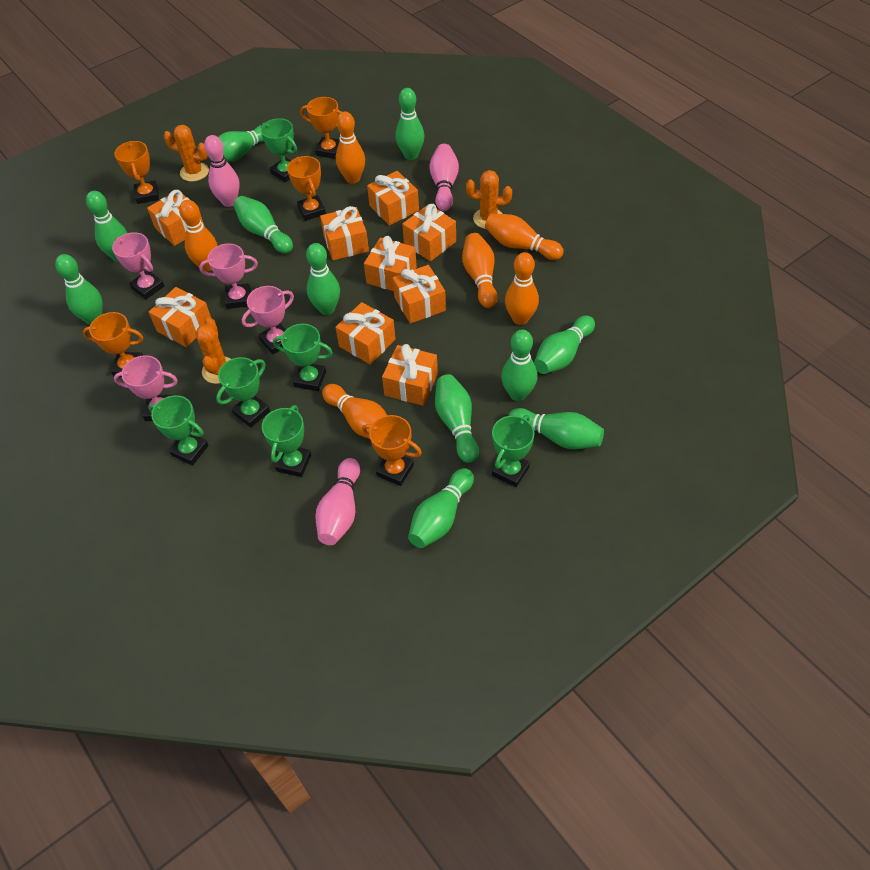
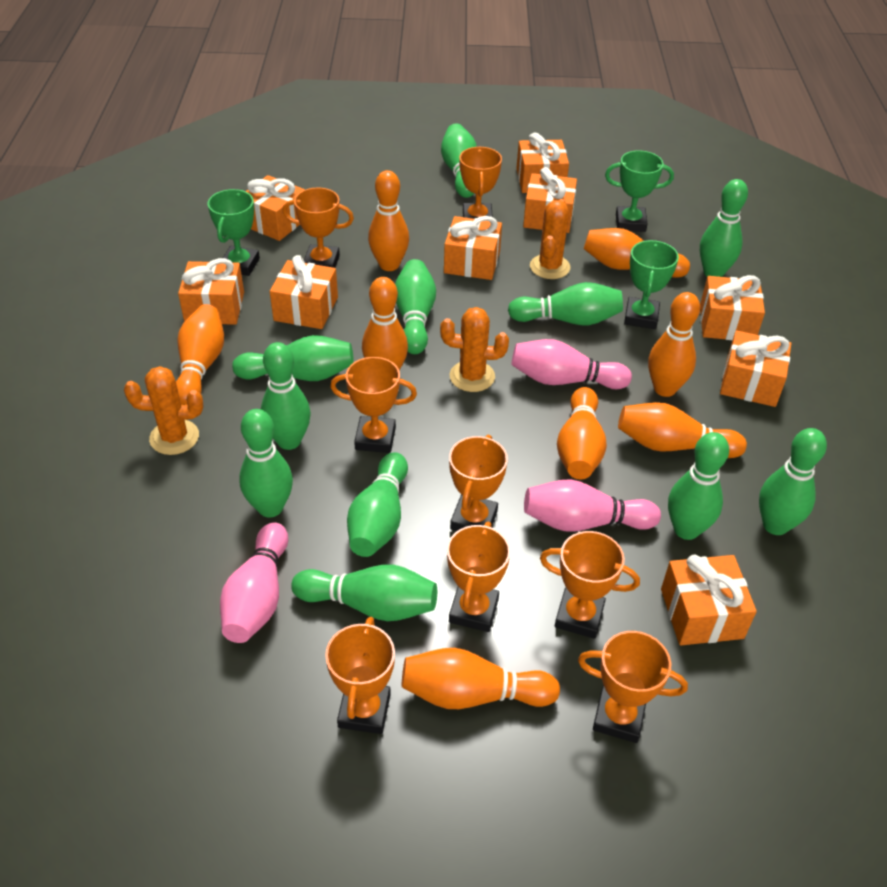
green trophy: [149,395,209,465] [216,357,270,427] [261,118,297,182] [262,405,311,477] [273,324,333,391] [492,415,535,487] = 6 -> [207,189,260,276] [605,150,674,232] [624,240,679,329] = 3
orange bowling pin: [179,200,218,271] [322,384,387,438] [336,111,365,184] [462,233,498,308] [485,214,564,260] [505,252,539,325] = 6 -> [176,304,224,405] [362,277,408,370] [368,170,409,271] [402,648,560,709] [557,387,607,479] [584,228,690,278] [618,402,747,458] [648,292,700,397] = 8
orange trophy: [83,312,143,377] [114,141,159,204] [287,156,326,221] [300,97,342,159] [362,415,422,486] = 5 -> [282,188,354,268] [325,617,395,734] [330,357,417,453] [447,522,511,632] [449,435,508,531] [459,147,502,219] [540,531,640,639] [578,631,688,743] = 8
pink trophy: [112,232,164,299] [114,355,178,421] [199,243,258,309] [242,286,294,354] = 4 -> none = 0

